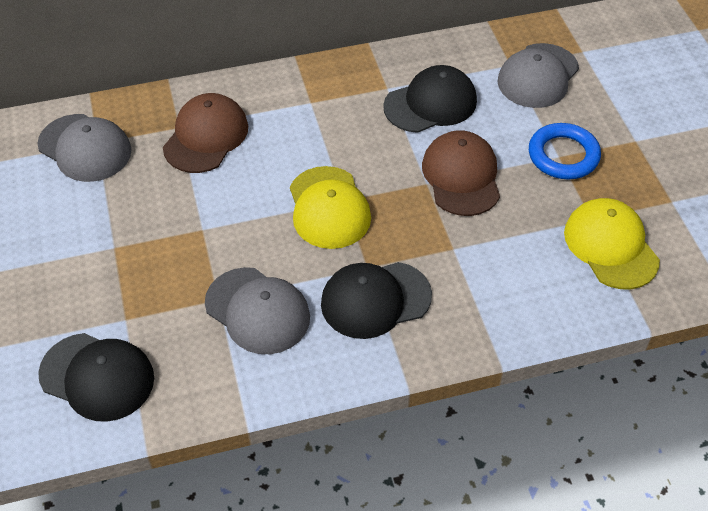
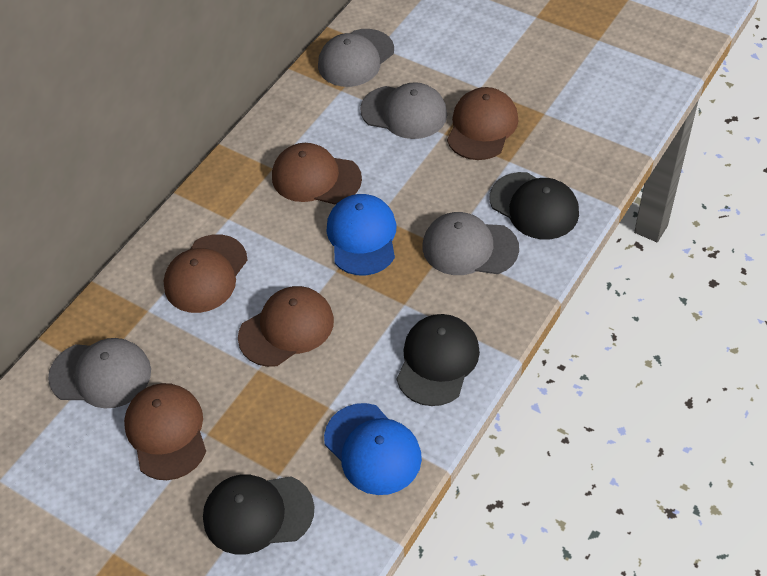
blue cap: none = 0 -> [324,403,422,495] [326,194,396,275] = 2
blue ring: [529,123,601,179] = 1 -> none = 0
brown cap: [163,93,248,173] [422,130,500,216] = 2 -> [124,383,206,480] [164,234,247,313] [238,286,334,367] [272,143,362,204] [447,87,518,160] = 5
grey cap: [37,114,132,182] [205,267,310,354] [497,43,579,108] = 3 -> [48,338,151,408] [318,29,394,87] [360,82,447,139] [423,212,519,275] = 4
yellow cap: [290,166,371,249] [564,198,660,289] = 2 -> none = 0

